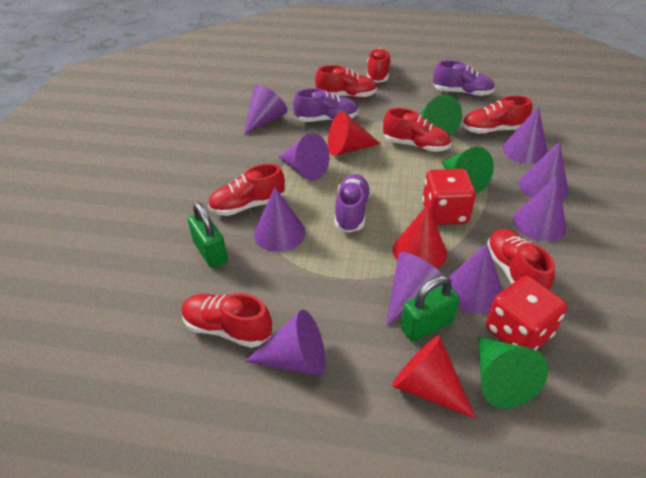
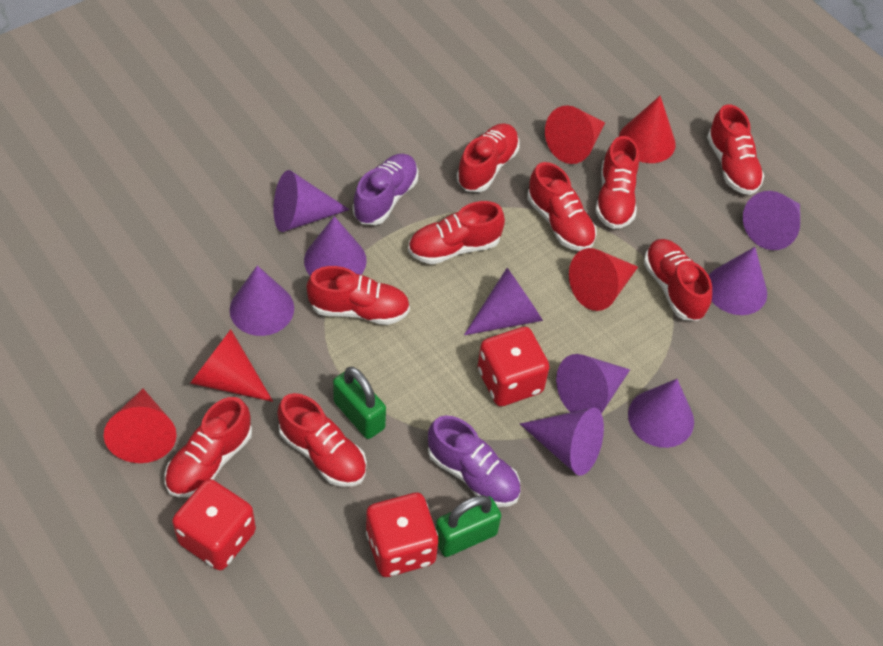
green cone: [421,95,462,136] [441,147,494,194] [478,337,548,409] = 3 -> none = 0
purple shoe: [293,88,359,122] [334,174,371,233] [433,60,495,96] = 3 -> [353,153,418,225] [428,415,521,507] = 2
red cone: [328,111,381,156] [392,335,476,419] [393,205,447,269] = 3 -> [104,389,177,463] [190,329,273,402] [545,105,605,164] [569,248,638,311] [619,96,676,163] = 5
red dice: [422,169,476,225] [486,276,567,350] = 2 -> [172,479,256,570] [366,493,438,577] [478,327,550,406] = 3
red shoe: [181,293,272,348] [208,164,285,216] [315,65,377,98] [367,48,391,83] [383,108,451,152] [462,96,532,134] [487,229,555,290] = 7 -> [165,397,252,497] [277,393,367,487] [307,266,410,325] [408,201,505,264] [456,123,520,192] [527,162,597,251] [595,136,639,229] [644,239,712,321] [707,105,765,195] = 9

